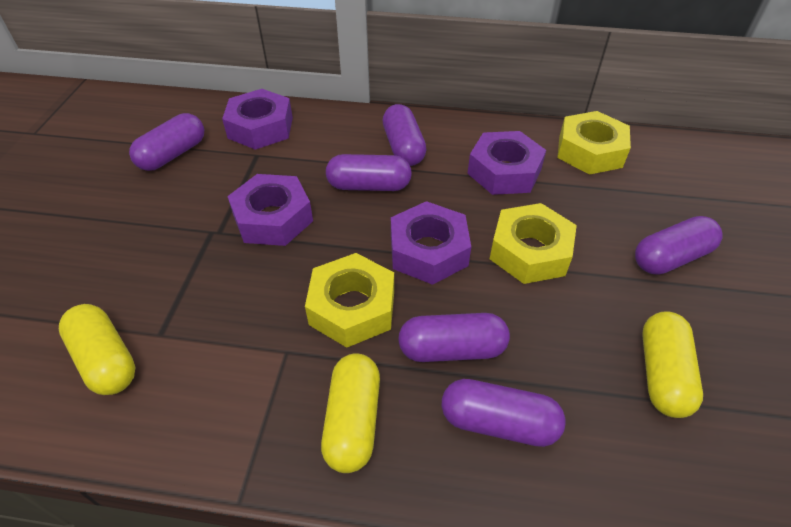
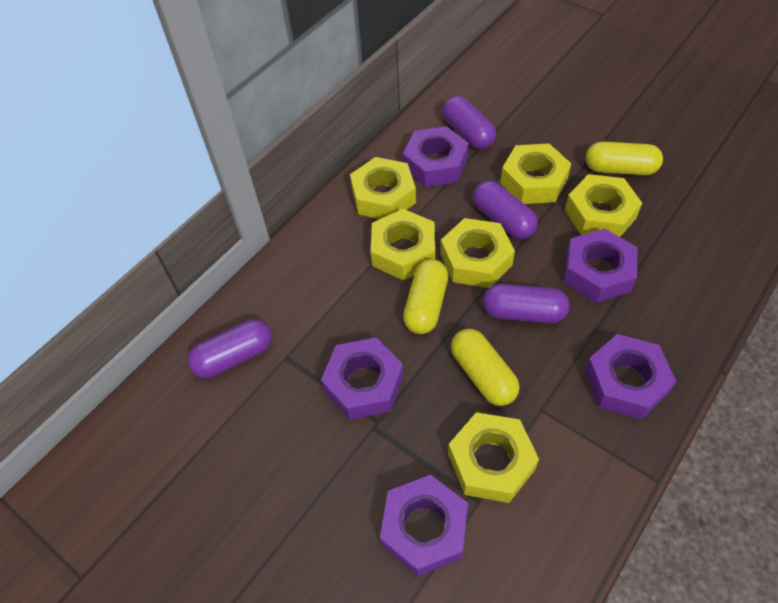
purple capsule: [129,113,204,171] [326,154,412,191] [383,104,426,166] [398,313,510,362] [442,379,566,447] [635,216,723,275] = 6 -> [188,319,272,378] [442,96,496,149] [473,181,538,239] [483,284,570,323] = 4
purple nut: [222,89,293,150] [227,174,313,246] [391,201,471,285] [467,131,546,195] = 4 -> [321,338,404,420] [380,475,468,576] [403,126,469,187] [564,228,637,303] [585,334,676,420] = 5
yellow nut: [305,253,394,348] [490,203,577,284] [557,111,631,175] = 3 -> [350,157,416,219] [371,209,435,281] [440,218,515,288] [448,412,539,503] [500,143,572,204] [565,174,642,237] = 6

